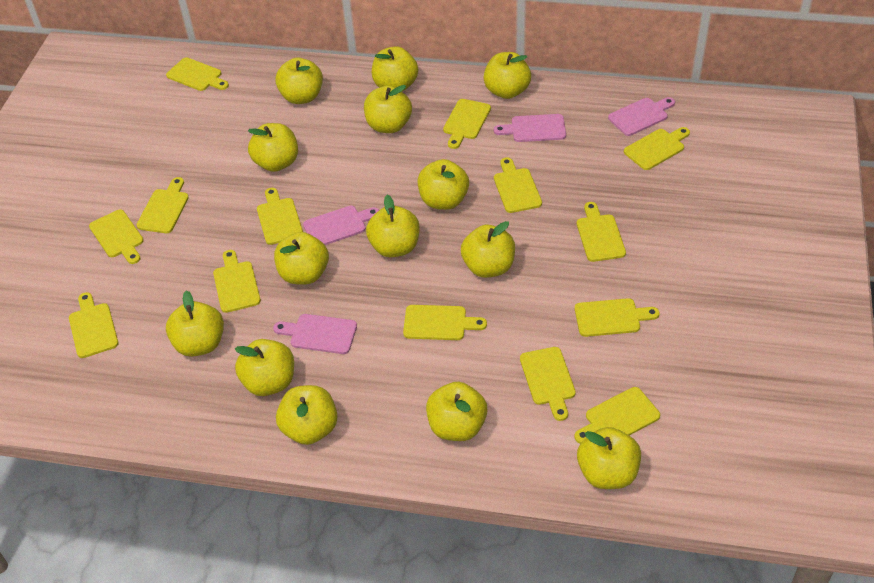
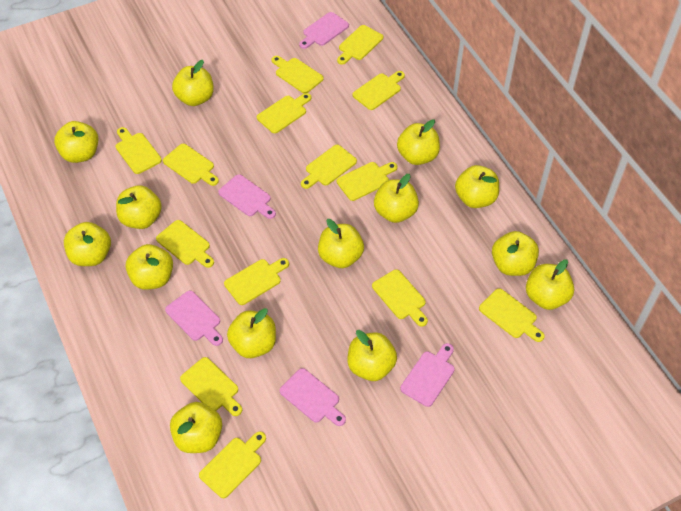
pink cutting board: [273,314,357,354] [303,206,379,245] [494,114,566,142] [608,97,675,136] = 4 -> [165,291,223,346] [218,174,276,219] [279,368,346,426] [299,12,349,49] [400,343,455,407] = 5

